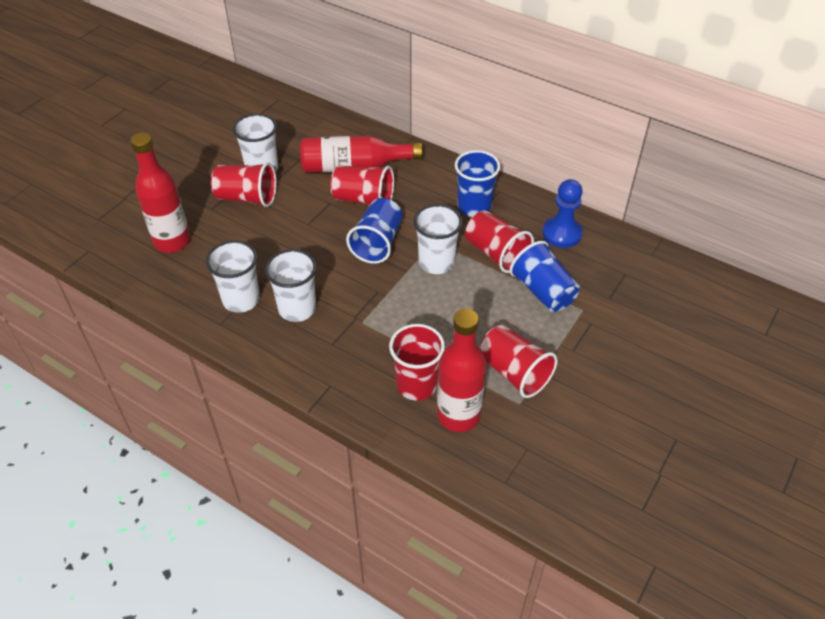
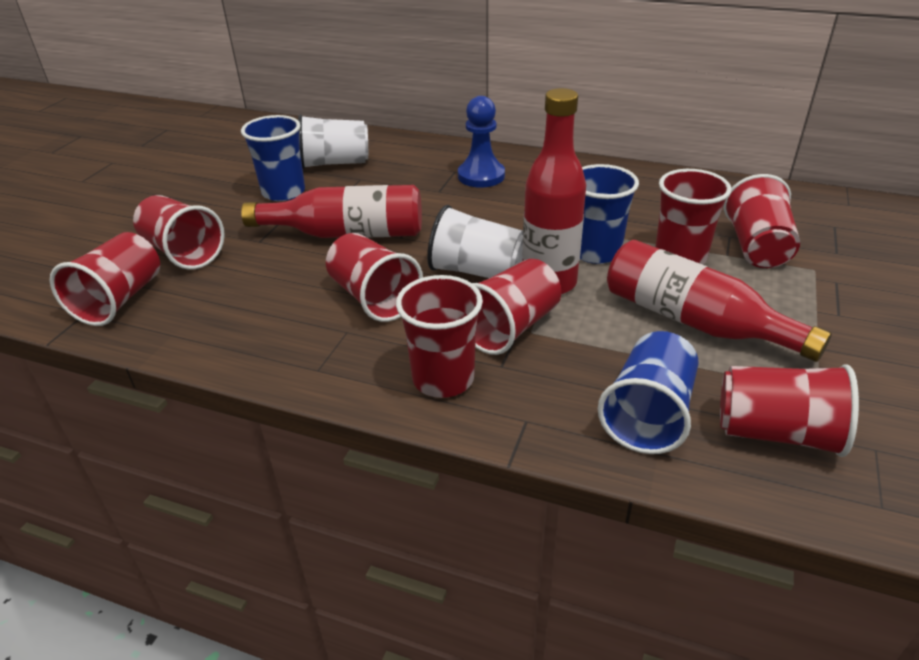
red cup: [211,163,276,207] [330,165,394,205] [389,324,445,401] [465,210,534,273] [480,325,558,398] = 5 -> [50,232,160,326] [133,195,225,270] [326,233,423,322] [396,275,483,398] [472,259,561,355] [655,169,731,265] [720,364,859,457] [724,174,800,268] = 8
white cup: [206,241,260,313] [233,114,278,172] [265,249,317,322] [414,204,463,274] = 4 -> [298,114,368,169] [427,205,523,278] = 2

